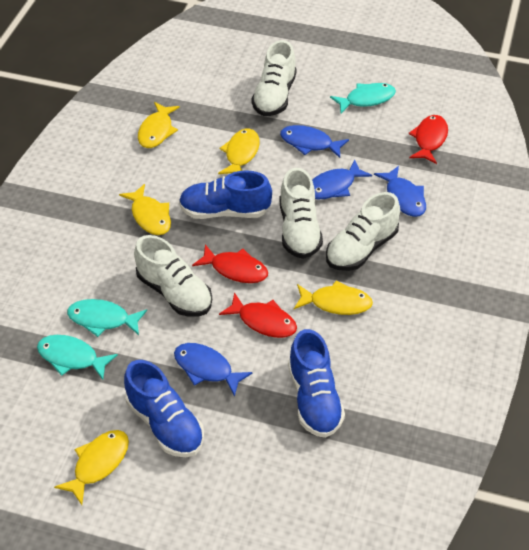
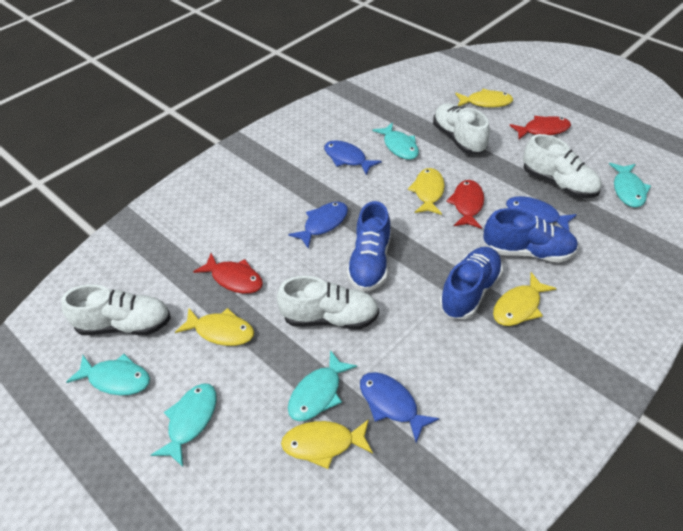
turquoise fish: [37,335,118,380] [67,299,147,337] [330,83,396,113] = 3 -> [66,354,150,395] [151,383,217,467] [288,350,357,421] [372,122,419,160] [609,163,651,208] = 5

